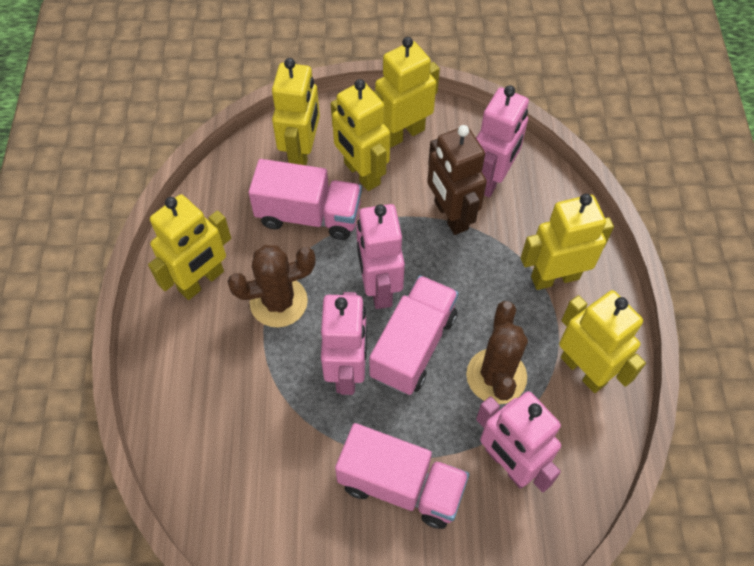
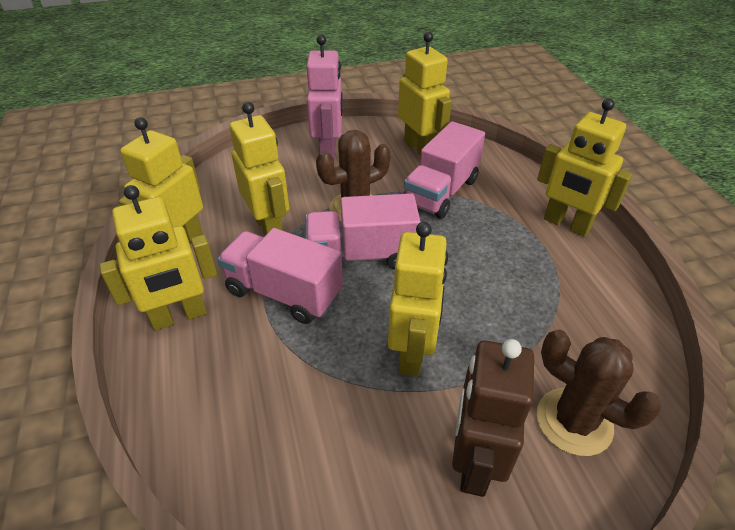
pink robot: [321,292,367,395] [356,204,405,309] [476,85,529,198] [476,391,561,492] = 4 -> [307,34,343,161] = 1

